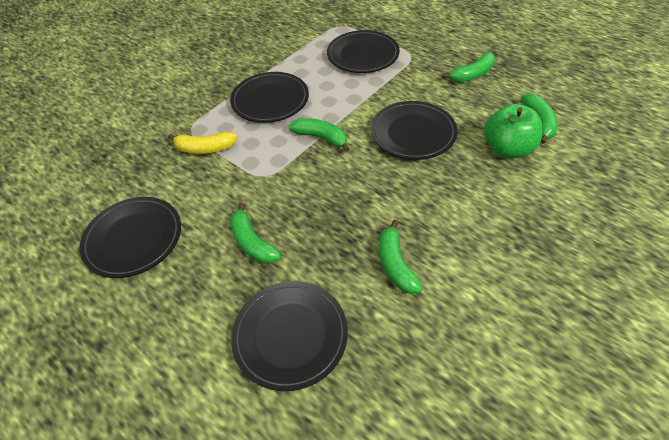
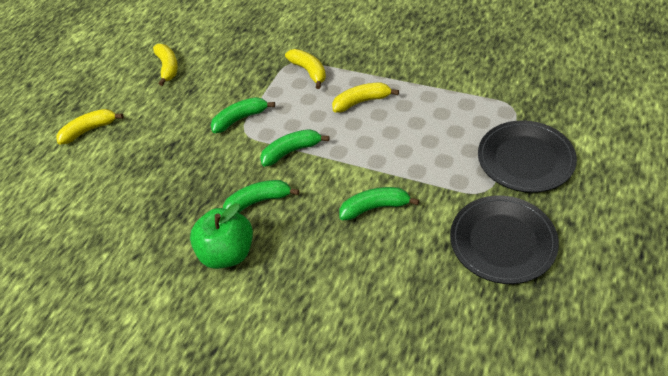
black plate: [80,197,181,278] [230,72,309,123] [231,281,348,391] [327,30,400,73] [371,101,457,160] = 5 -> [450,196,559,284] [478,120,577,193] = 2
green banana: [230,203,281,264] [289,118,349,152] [379,220,423,294] [442,52,495,82] [521,93,558,144] = 5 -> [211,97,275,133] [223,180,299,213] [260,129,329,167] [339,187,419,220] = 4
yellow banana: [168,132,237,154] = 1 -> [56,109,124,145] [153,44,178,86] [285,49,326,89] [332,82,399,112] = 4

